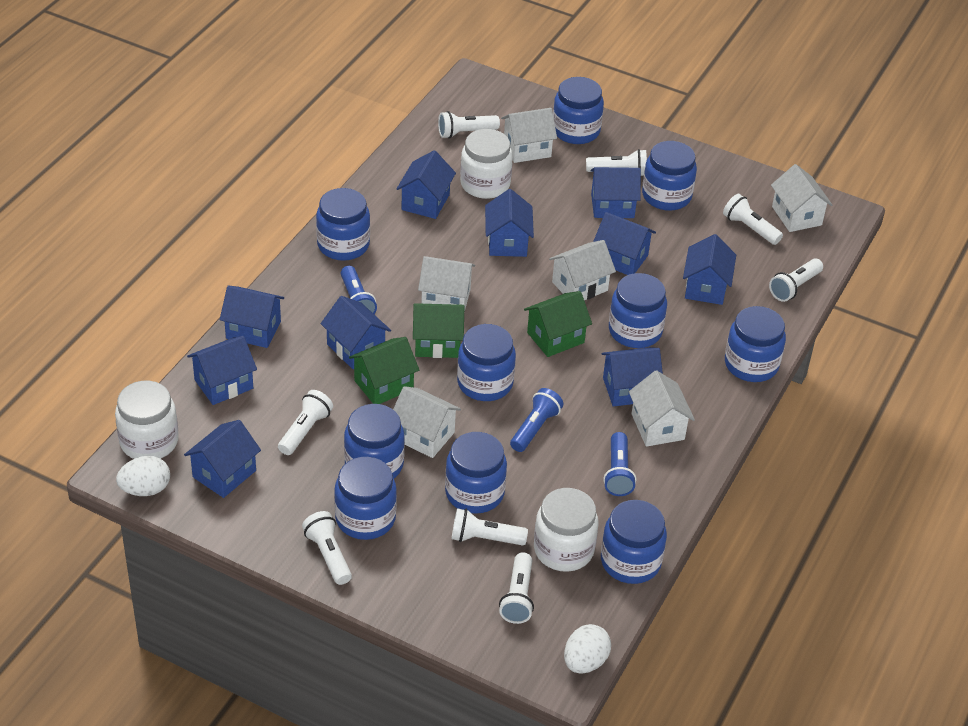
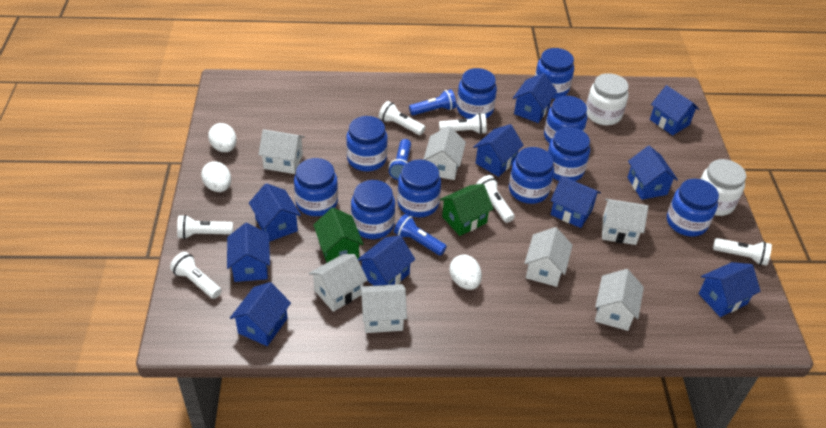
green house: [349,337,419,404] [413,303,464,358] [524,291,592,357] = 3 -> [313,208,364,263] [440,184,493,236] = 2
white egg: [116,456,170,496] [564,624,611,674] = 2 -> [201,161,231,192] [208,123,237,152] [449,255,482,290] = 3
white flashlight: [278,390,333,455] [302,511,352,585] [438,111,500,139] [451,508,528,546] [499,552,534,624] [586,149,647,176] [723,194,783,245] [769,258,823,302] = 8 -> [170,252,222,299] [177,215,233,239] [379,101,425,135] [439,113,487,134] [476,175,515,223] [713,238,772,266] = 6
white house: [393,386,461,458] [418,256,475,312] [501,108,557,163] [549,240,616,300] [629,370,695,447] [771,164,832,232] = 6 -> [258,129,305,174] [309,254,368,312] [360,284,407,333] [423,126,466,180] [524,227,573,287] [595,269,644,331] [602,199,648,245] = 7
white jar: [115,381,179,459] [460,129,513,199] [534,488,598,572] = 3 -> [586,73,629,125] [701,159,746,216] = 2

